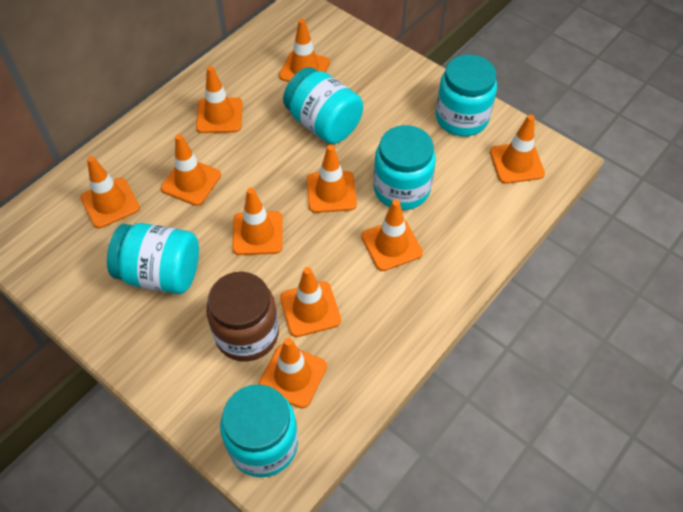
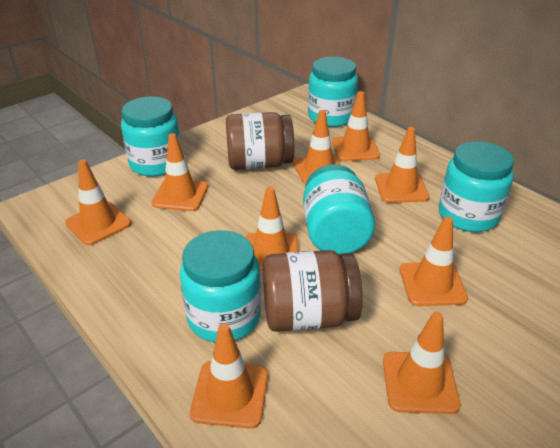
brown jar: [206,272,279,362] = 1 -> [226,112,294,170] [263,250,363,332] = 2
orange traffic cone: [80,156,140,228] [161,134,221,206] [196,66,243,133] [232,188,283,255] [258,338,327,408] [279,19,330,82] [280,267,341,337] [307,145,357,213] [361,200,423,271] [490,115,545,184] = 10 -> [65,160,131,245] [151,133,208,211] [190,323,268,429] [245,187,298,271] [293,110,340,184] [332,91,380,161] [375,127,429,203] [383,312,461,414] [400,216,468,306] = 9

